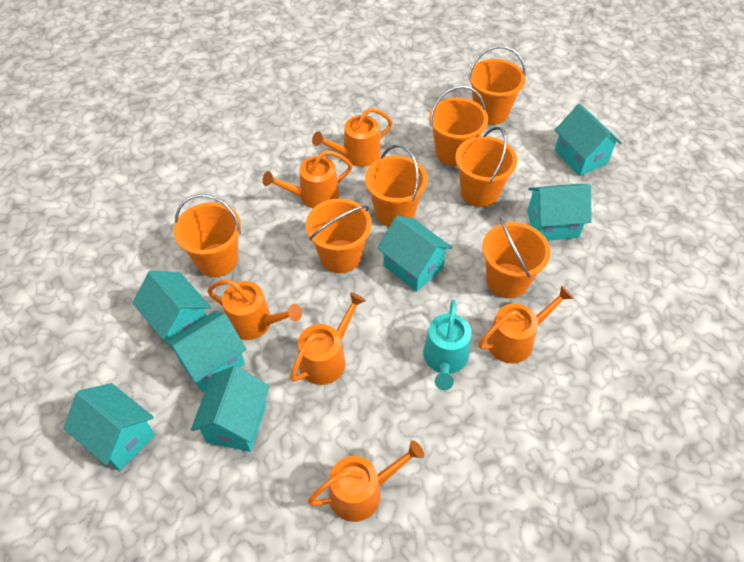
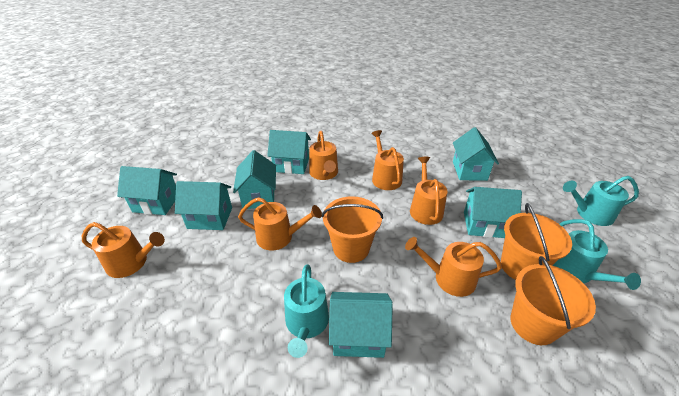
orange bucket: [174,194,241,277] [306,199,372,273] [365,145,428,227] [429,85,488,166] [455,127,517,207] [468,46,526,125] [482,218,551,298] = 7 -> [322,196,383,263] [501,203,572,280] [510,256,596,345] = 3
turquoise watering can: [423,299,471,390] = 1 -> [284,265,329,358] [552,219,641,290] [563,176,639,226] = 3

